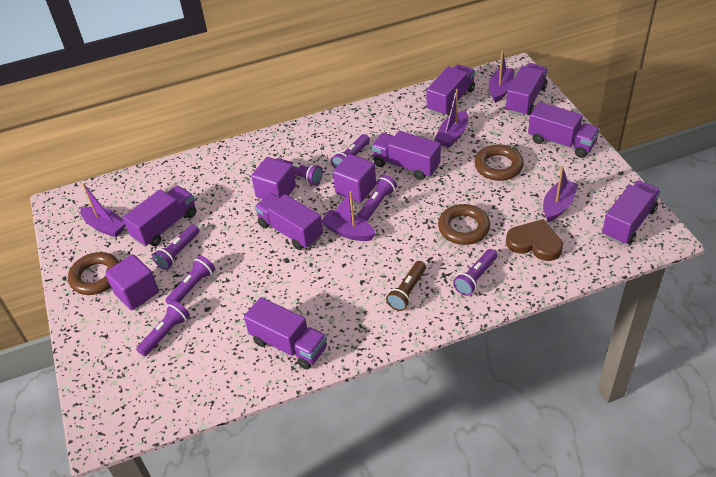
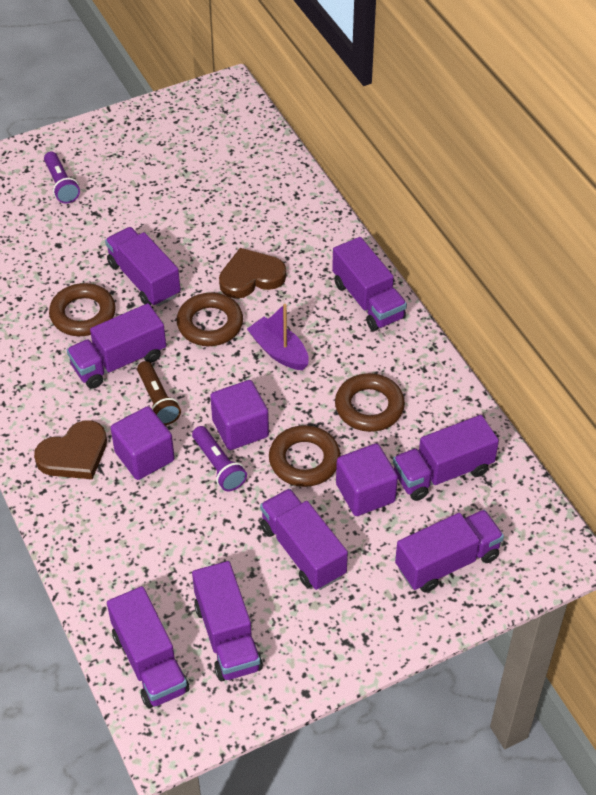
brown heart: [506,219,563,261] = 1 -> [34,420,107,479] [219,248,286,298] = 2
brown ring: [68,252,119,295] [438,204,490,245] [475,144,524,181] = 3 -> [49,283,116,336] [177,293,243,346] [269,425,341,487] [335,373,405,432] = 4
purple boat: [80,183,125,237] [322,191,376,241] [435,89,468,148] [489,50,515,103] [543,166,578,222] = 5 -> [247,304,309,370] = 1
purple flashlight: [136,301,190,357] [152,224,199,270] [165,255,215,305] [277,158,323,185] [331,134,370,168] [357,175,397,221] [453,249,497,296] = 7 -> [44,151,80,204] [192,426,247,491] = 2

